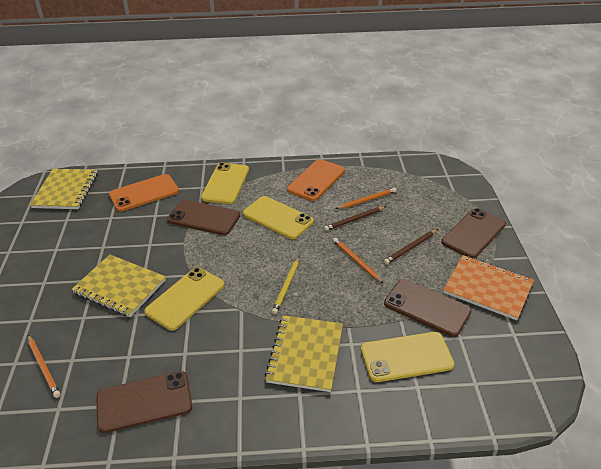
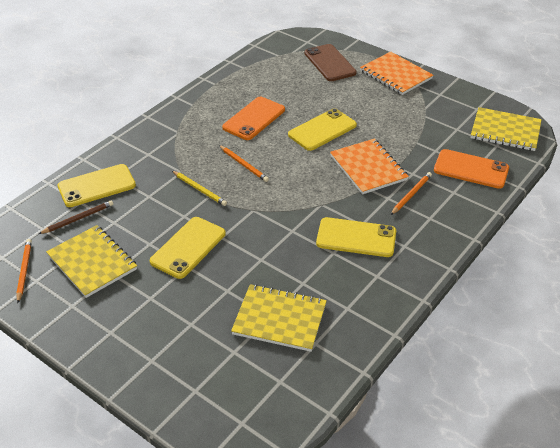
brown pencil: [324,206,386,231] [384,229,438,264] = 2 -> [39,200,113,234] = 1
brown phone: [96,371,192,433] [167,200,240,235] [384,279,472,337] [441,208,506,258] = 4 -> [305,44,357,81] = 1
orange notebook: [444,255,534,320] = 1 -> [330,139,409,194] [360,52,433,95] = 2

